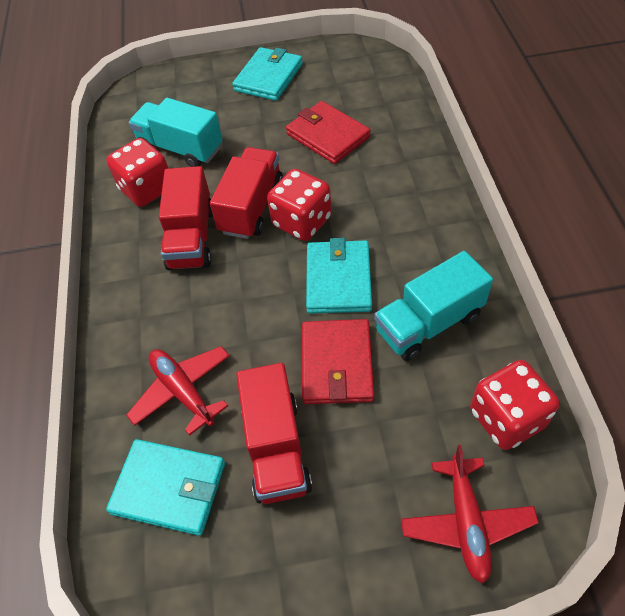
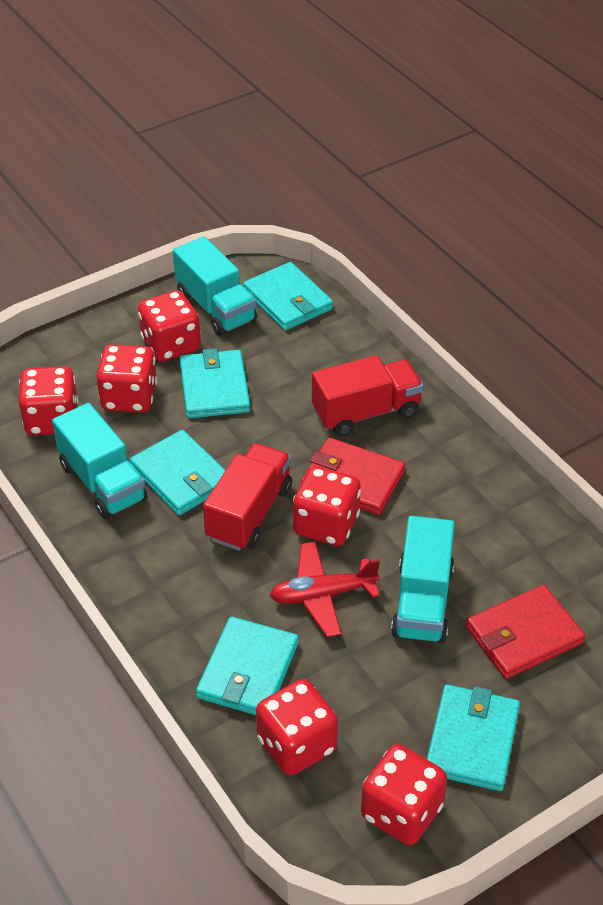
red dice: [106,138,169,207] [267,169,331,241] [470,360,560,450] = 3 -> [19,366,78,436] [96,344,157,413] [138,290,201,362] [256,679,338,776] [293,466,361,546] [361,744,447,845] = 6
red plane: [126,346,230,436] [401,445,539,584] = 2 -> [270,542,380,637] = 1
red truck: [159,166,213,270] [210,147,283,239] [236,363,312,504] = 3 -> [203,443,292,551] [312,355,423,436] = 2
turquoise truck: [128,98,222,167] [374,251,493,361] = 2 -> [52,403,147,519] [173,236,257,336] [391,516,455,643] = 3
turquoise wallet: [106,439,225,536] [232,47,303,101] [306,238,372,314] = 3 -> [130,430,226,515] [180,348,250,418] [196,616,298,715] [243,262,333,331] [427,684,520,791] = 5

